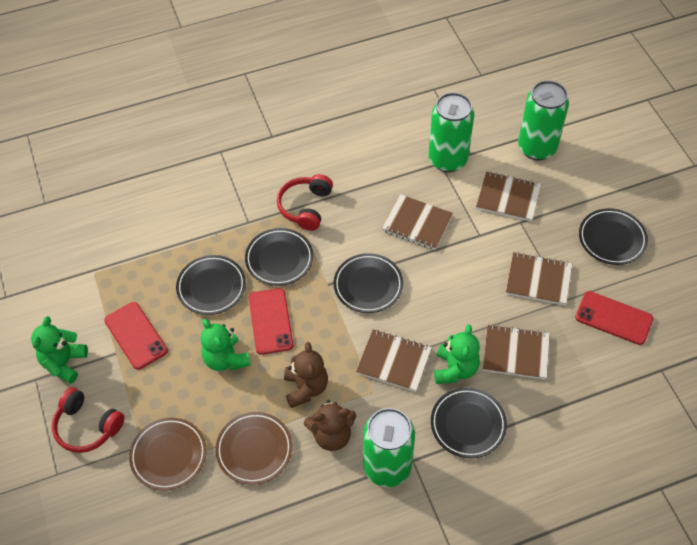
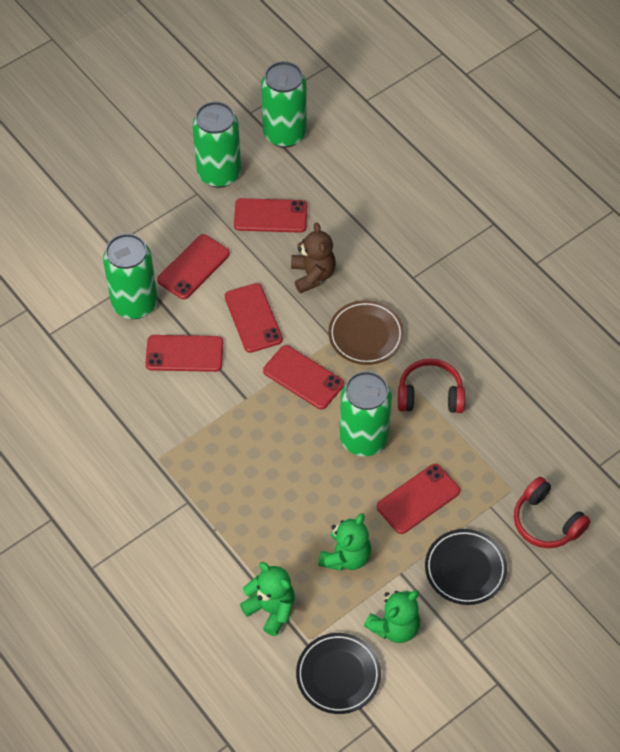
black plate: [176,255,246,315] [245,228,313,286] [334,253,403,313] [431,387,507,458] [579,208,648,265] = 5 -> [296,633,381,714] [425,529,507,605] = 2
brown notebook: [356,330,432,392] [382,194,453,250] [476,172,542,222] [483,324,550,380] [506,252,572,305] = 5 -> none = 0
brown plate: [129,418,207,491] [215,412,292,485] = 2 -> [328,300,404,365] = 1
brown teddy bear: [284,342,328,408] [304,400,356,451] = 2 -> [291,223,336,293] = 1
green can: [363,408,415,487] [428,92,474,172] [518,80,569,160] = 3 -> [103,233,158,319] [193,101,241,188] [261,61,307,148] [340,371,392,456] = 4
red phone: [104,302,168,370] [249,288,293,355] [575,291,653,345] = 3 -> [145,335,223,372] [157,234,230,299] [225,283,283,353] [234,198,307,233] [263,345,344,409] [377,464,460,534] = 6

